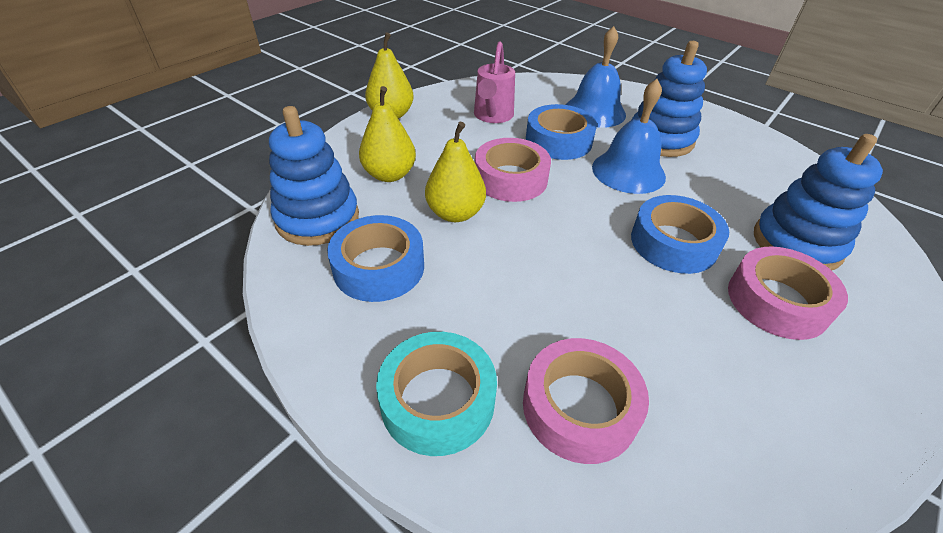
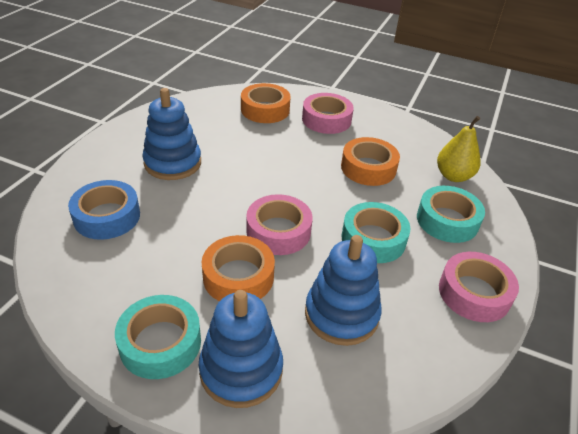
blue bell: [565,26,626,128] [592,79,666,194] = 2 -> none = 0
blue tape: [327,215,424,302] [526,104,597,160] [631,195,729,274] = 3 -> [68,180,140,240] = 1
orange tape: none = 0 -> [202,235,275,301] [241,83,291,123] [341,137,400,186] = 3
pink watering can: [474,42,515,123] = 1 -> none = 0
turquoise tape: [376,332,497,456] = 1 -> [115,295,201,379] [341,202,410,263] [417,186,485,243] = 3
yellow pear: [359,86,416,182] [365,32,414,119] [425,122,486,222] = 3 -> [437,116,481,182] = 1

